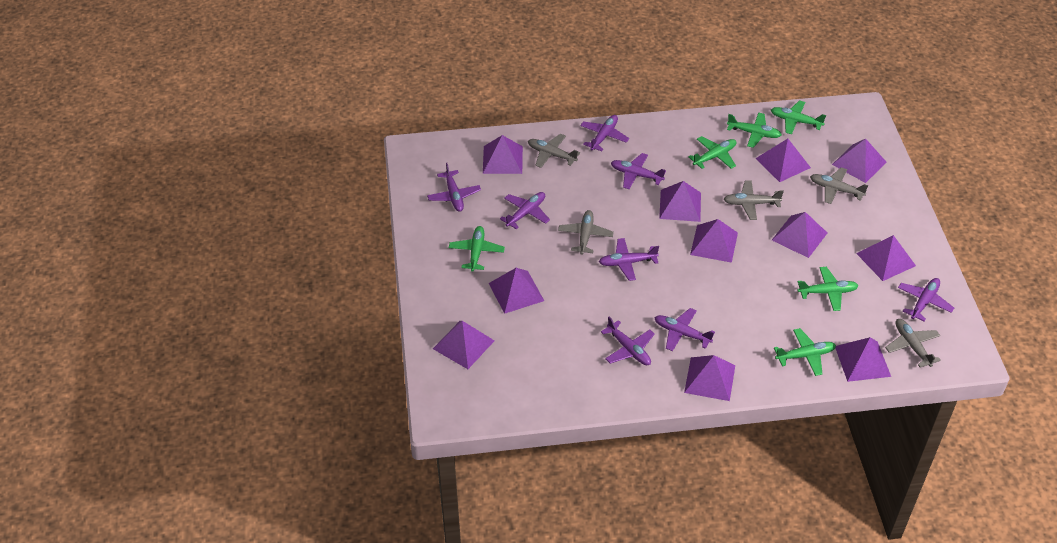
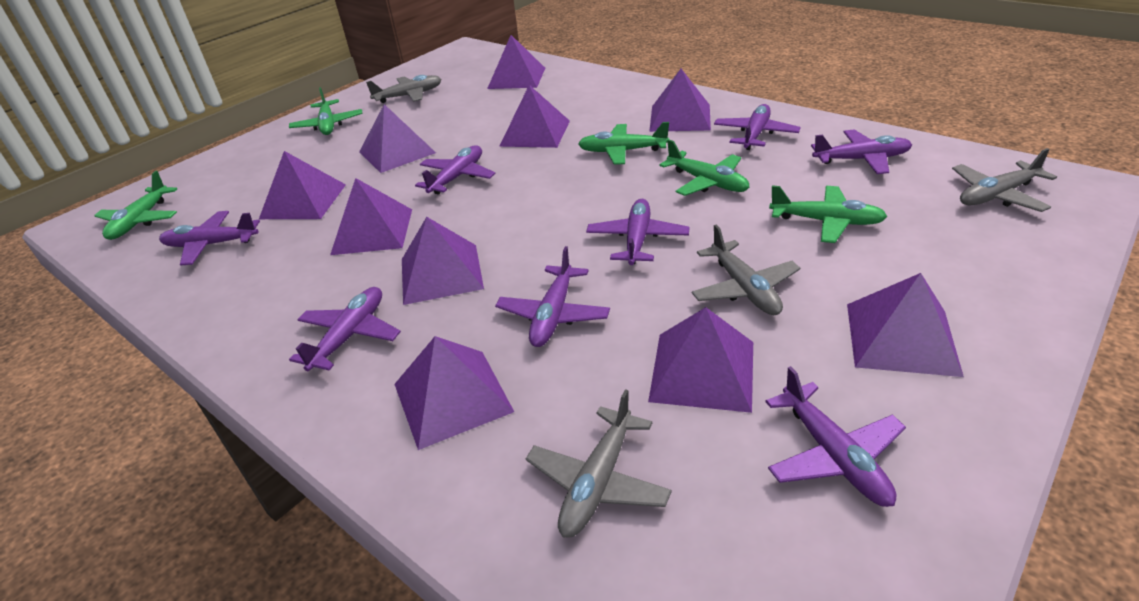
green plane: [449,226,505,272] [688,136,737,169] [727,112,782,148] [771,100,826,134] [774,328,836,376] [798,267,859,311] = 6 -> [94,171,177,240] [289,87,363,135] [578,122,669,165] [659,139,749,196] [769,185,887,243] = 5
grey plane: [528,134,580,168] [558,210,614,255] [724,181,784,220] [810,168,869,204] [885,319,941,368] = 5 -> [366,75,442,103] [526,389,672,538] [692,225,800,315] [952,148,1057,212] = 4
purple pyramid: [433,321,495,369] [483,135,523,174] [489,268,544,314] [659,181,701,222] [684,355,735,401] [690,219,738,263] [755,139,811,182] [772,212,827,258] [832,139,886,183] [835,337,891,382] [856,235,916,281] = 11 -> [259,151,346,219] [330,178,412,255] [359,104,436,173] [394,336,514,450] [402,217,484,305] [487,35,545,89] [499,85,570,148] [648,307,753,413] [649,69,711,132] [847,273,964,377] = 10

